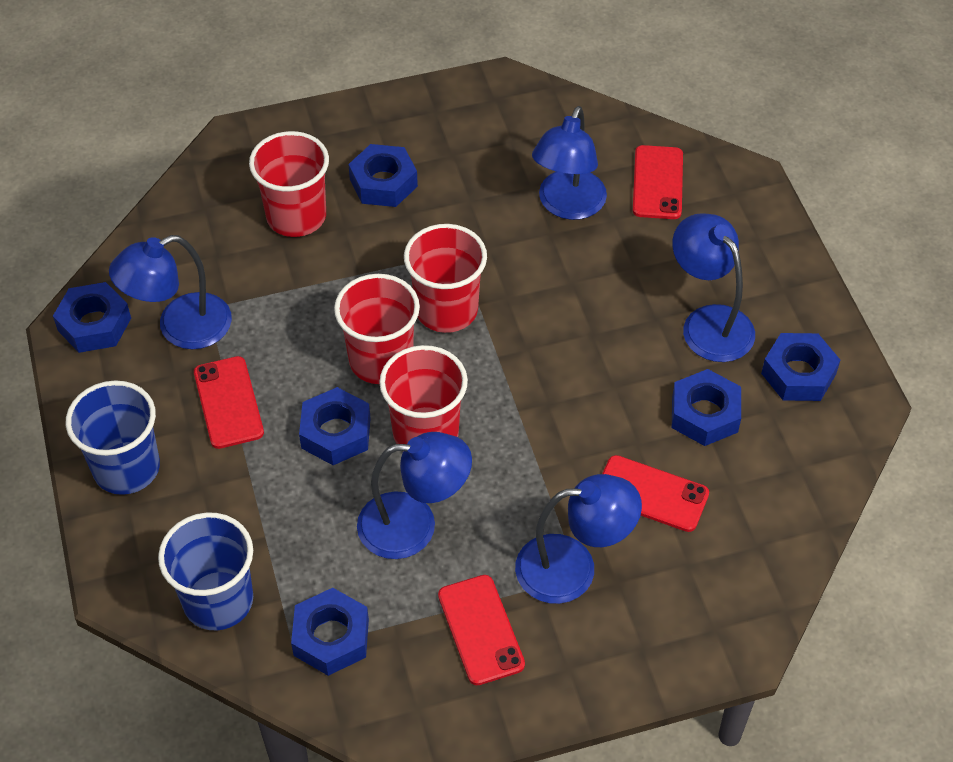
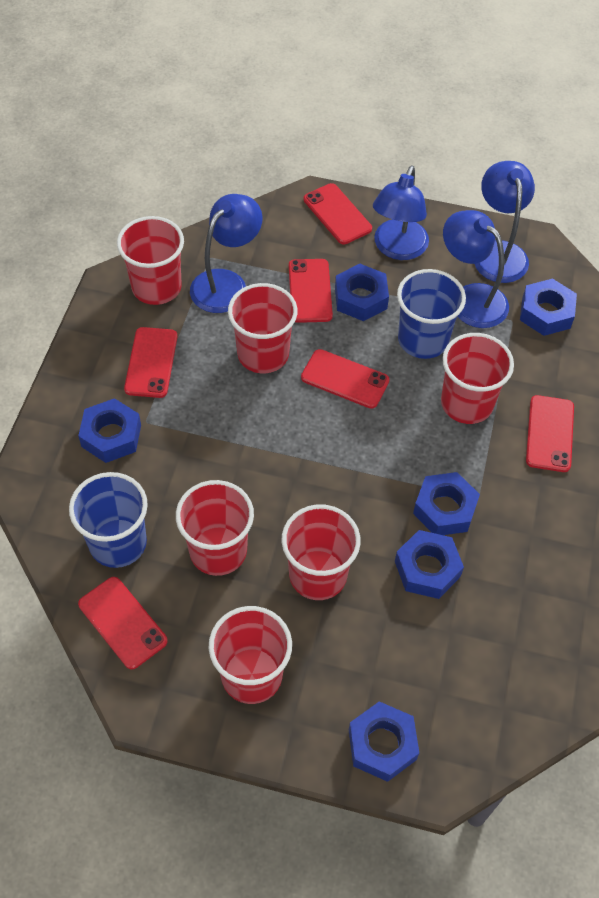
blue lamp: [109,235,232,349] [357,432,472,559] [515,474,642,604] [532,106,607,220] [672,213,755,362] = 5 -> [190,194,263,313] [373,166,429,260] [443,210,509,328] [475,161,535,283] = 4
red cup: [249,131,329,237] [334,274,420,384] [379,345,468,444] [404,224,487,333] = 4 -> [117,216,184,305] [176,480,254,576] [208,606,292,704] [228,283,298,373] [282,504,361,600] [441,333,514,424] = 6
red phone: [194,356,264,449] [438,575,525,685] [602,455,709,532] [633,145,683,219] = 4 -> [78,577,168,669] [124,327,177,398] [289,259,333,323] [301,349,390,409] [304,183,372,244] [526,395,574,472] = 6

